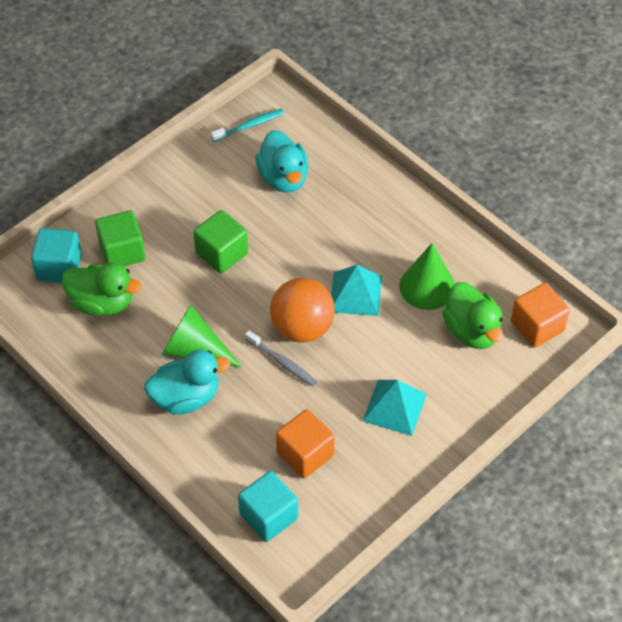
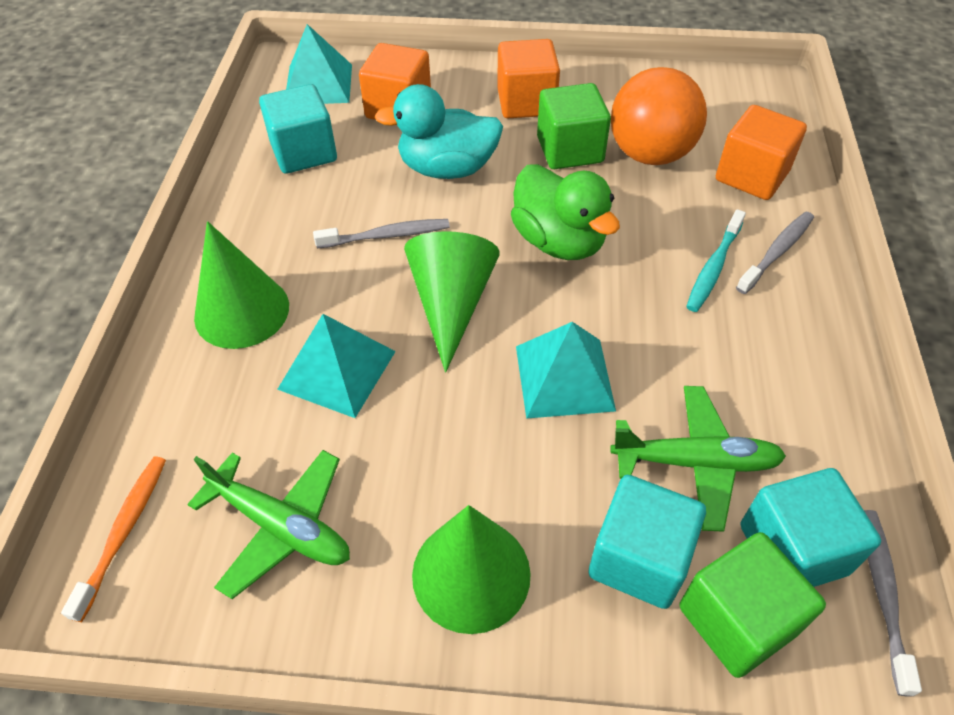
green cone: [162,305,242,367] [399,243,455,310] = 2 -> [194,221,289,349] [404,231,500,372] [412,505,531,634] = 3
green duck: [62,262,142,316] [442,282,503,349] = 2 -> [511,164,620,260] = 1
green plane: none = 0 -> [187,450,350,599] [610,386,786,532] = 2
grey toothbrush: [245,330,317,386] = 1 -> [313,219,450,248] [736,212,814,294] [864,510,922,697] = 3
orange cube: [276,409,335,479] [511,283,570,347] = 2 -> [359,43,431,120] [497,39,560,118] [716,105,807,200] = 3
orange toothbrush: none = 0 -> [61,456,166,622] = 1
turquoise cube: [31,228,82,283] [238,471,298,542] = 2 -> [259,84,337,174] [588,475,706,609] [741,468,881,587] = 3
turquoise duck: [144,350,230,415] [255,130,309,193] = 2 -> [374,84,503,179] = 1
turquoise pyramid: [331,265,382,316] [363,380,427,436] = 2 -> [277,314,396,418] [286,24,352,104] [516,322,616,419] = 3

